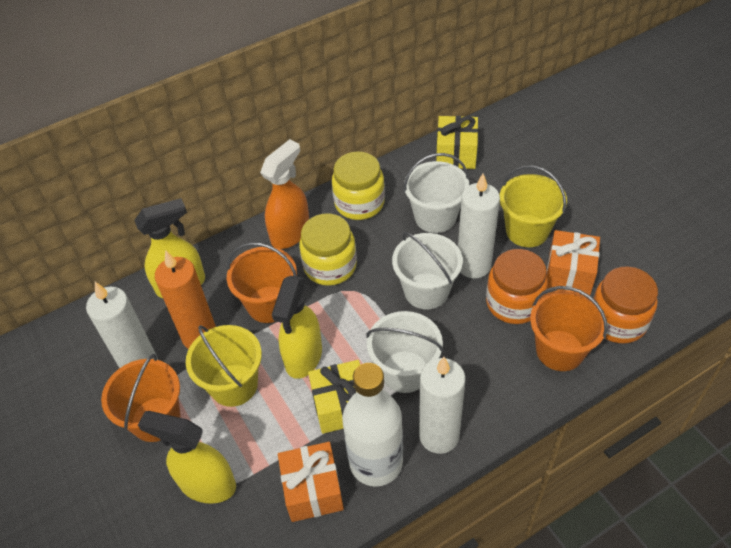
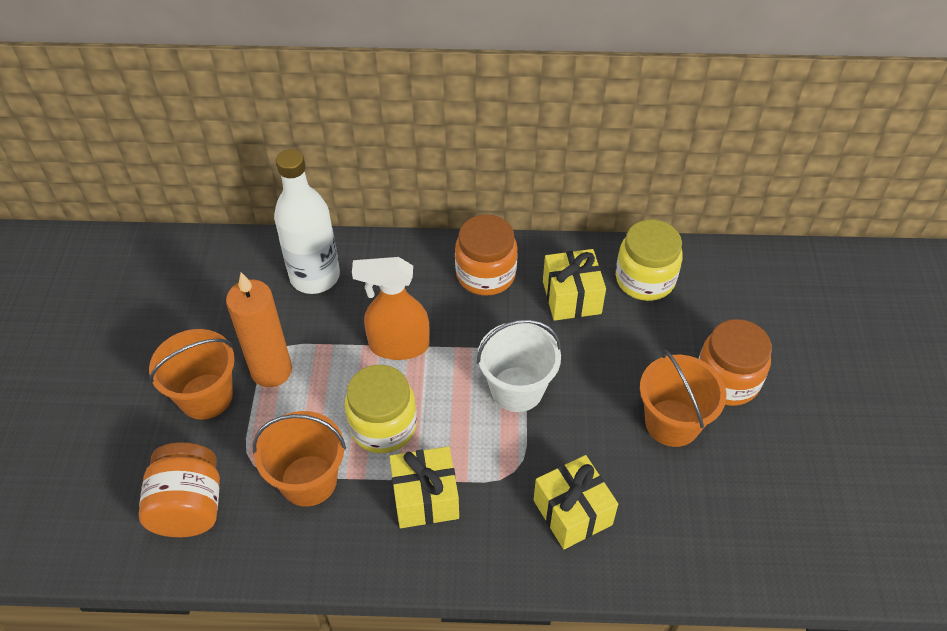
orange gift: [278,442,344,522] [547,230,600,295] = 2 -> none = 0
orange jar: [486,249,548,324] [593,266,658,344] = 2 -> [139,442,220,537] [455,215,518,296] [698,319,772,406] = 3
white bucket: [366,311,444,393] [392,232,463,309] [404,153,469,233] = 3 -> [477,319,561,412] = 1
white candle: [86,282,158,368] [419,357,465,454] [458,173,500,278] = 3 -> none = 0
yellow bucket: [186,325,262,407] [500,165,567,247] = 2 -> none = 0
yellow gift: [308,360,360,434] [436,116,478,169] = 2 -> [390,446,459,528] [534,455,618,549] [543,249,606,321] = 3
yellow spray bottle: [134,198,205,298] [138,411,236,504] [272,276,322,379] = 3 -> none = 0

